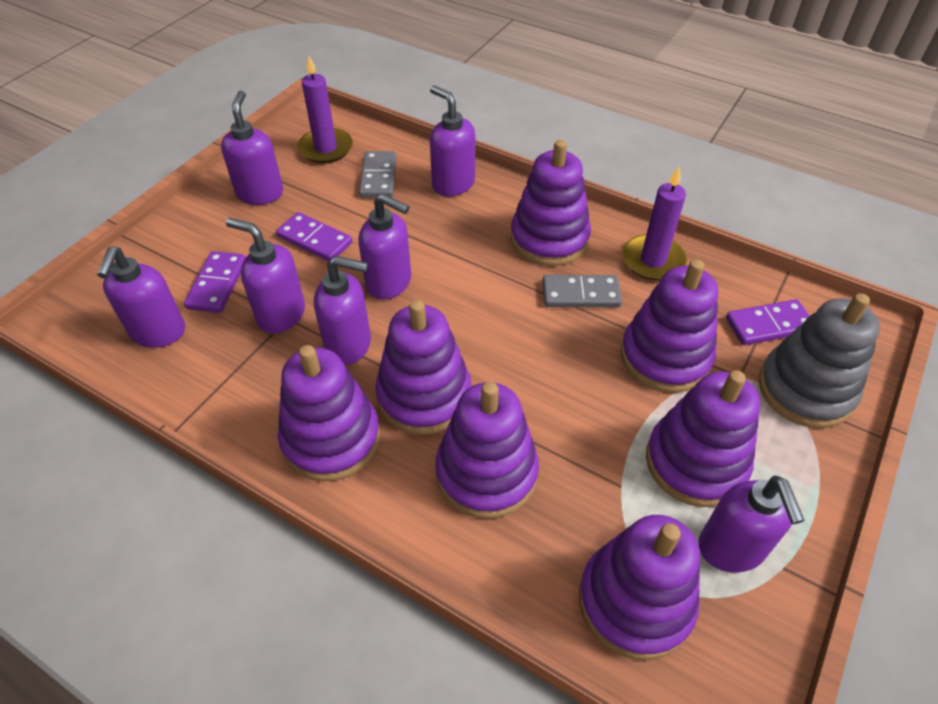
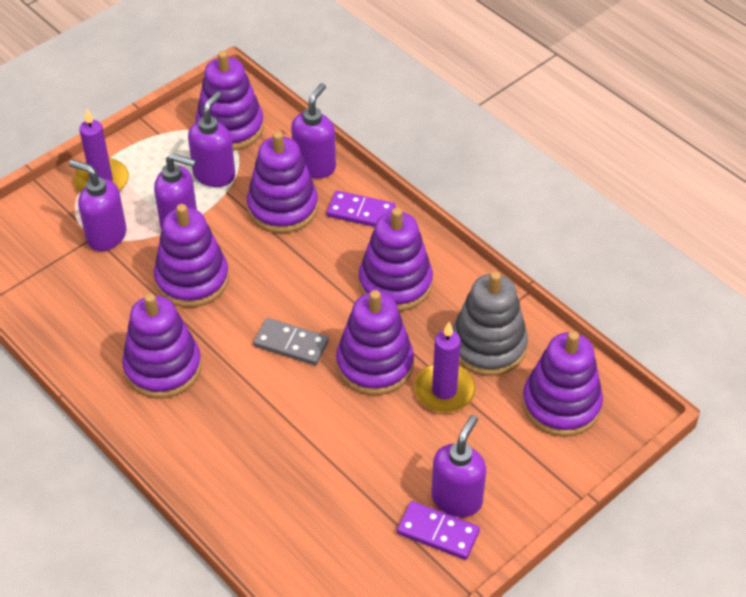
grey domino: [359,151,397,198] [543,275,622,307] = 2 -> [253,318,329,365] = 1
purple domino: [184,251,246,313] [276,212,352,261] [726,299,809,345] = 3 -> [326,191,396,227] [397,501,480,560] = 2
purple soap dispenser: [97,247,185,348] [221,91,283,205] [226,218,305,334] [314,256,371,365] [358,193,411,300] [430,85,475,196] [698,476,805,573] = 7 -> [69,160,126,251] [154,153,197,230] [188,91,235,187] [291,83,336,179] [431,415,486,517] = 5

